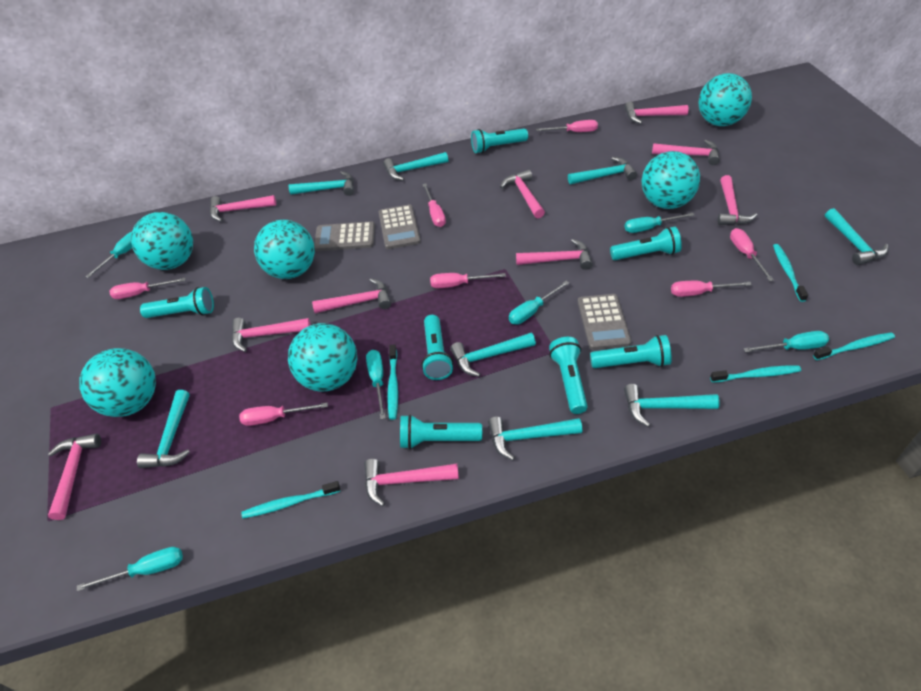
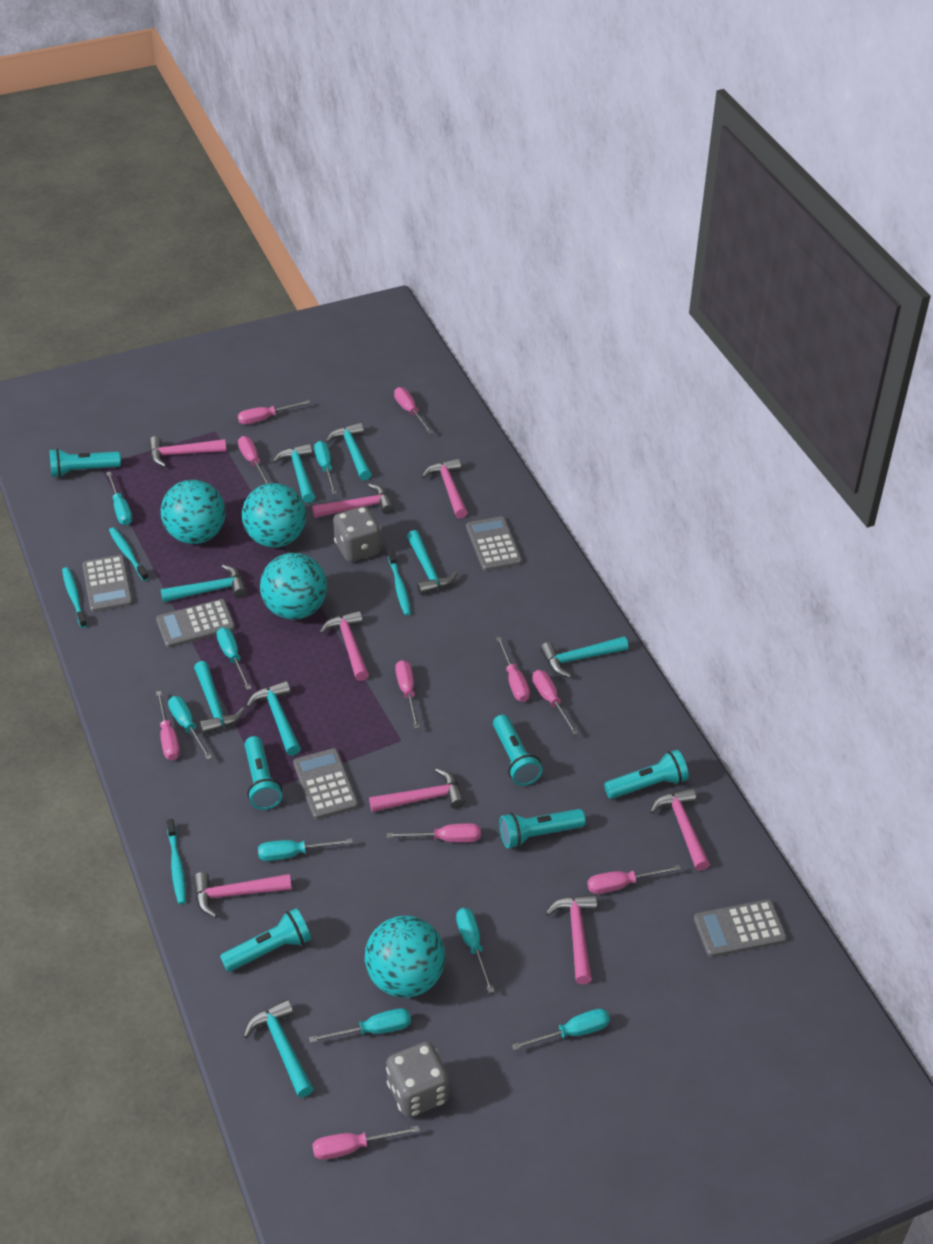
grey calculator: [314,221,375,251] [379,204,421,249] [578,294,632,350] = 3 -> [82,555,133,612] [156,599,235,648] [293,748,359,819] [466,516,522,571] [694,899,787,957] = 5
grey dice: none = 0 -> [333,506,381,562] [386,1042,449,1117] = 2
pink hammer: [48,433,101,520] [210,195,276,222] [232,318,311,352] [312,278,391,313] [364,459,459,506] [500,170,545,218] [516,239,593,270] [624,102,689,124] [652,140,720,165] [718,175,757,225] = 10 -> [149,436,227,467] [193,872,292,918] [312,483,394,518] [319,611,369,681] [369,768,465,812] [422,458,468,519] [546,894,597,984] [650,788,710,871] = 8
pink screwdriver: [109,278,186,299] [239,403,328,426] [422,183,446,227] [430,273,506,288] [536,120,598,132] [671,281,752,297] [730,228,774,281] = 7 -> [156,691,180,760] [238,400,311,425] [238,436,270,484] [312,1125,420,1160] [387,823,481,843] [394,387,433,434] [396,660,420,729] [496,636,530,702] [532,670,578,735] [587,865,681,894] = 10
turquoise ball: [79,348,156,417] [131,212,193,270] [254,220,315,279] [288,323,357,392] [642,151,700,209] [698,73,752,126] = 6 -> [161,480,226,544] [242,483,306,547] [260,553,327,620] [365,916,445,998] = 4
turquoise flashlight: [140,287,214,318] [400,414,482,449] [421,315,453,380] [471,128,528,153] [549,337,588,414] [590,335,672,368] [610,226,682,260] = 7 -> [49,448,121,478] [220,908,311,972] [245,736,282,810] [493,715,543,786] [499,809,586,848] [604,750,689,799] = 6
turquoise screwdriver: [77,547,183,591] [85,232,132,278] [366,350,386,419] [509,281,569,325] [625,213,695,233] [743,331,829,353] = 6 -> [106,471,132,525] [168,696,212,760] [217,627,252,690] [258,838,353,861] [309,1008,411,1043] [314,441,337,494] [456,908,495,993] [512,1009,610,1050] = 8
turquoise toothbrush: [241,481,340,518] [387,344,398,420] [710,365,801,383] [773,244,808,302] [813,333,895,360] = 5 -> [62,567,87,628] [109,527,149,581] [167,819,186,904] [388,550,411,616] = 4

